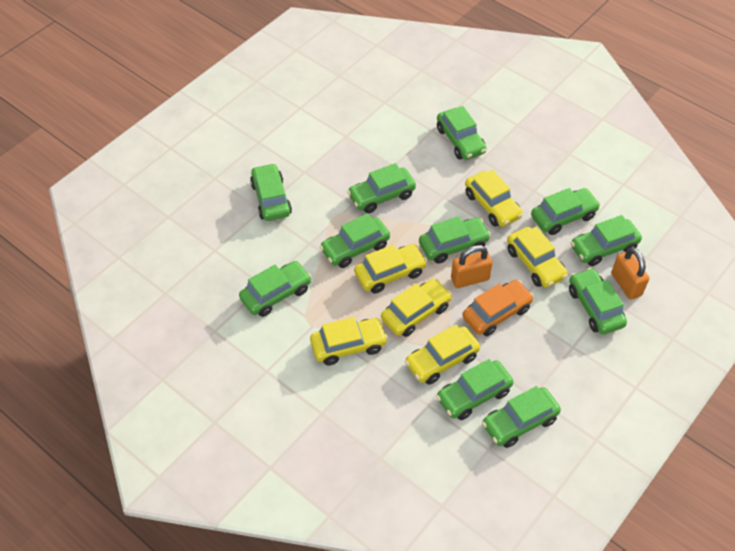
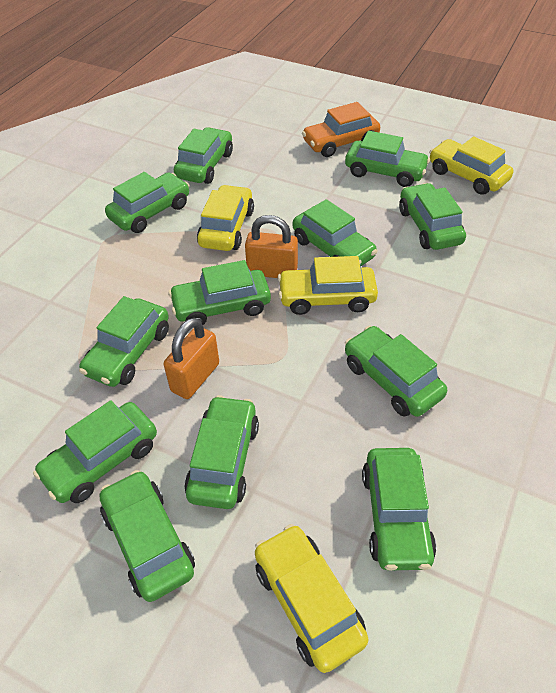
green car: [239,261,312,317] [250,163,292,221] [319,214,390,268] [347,163,416,213] [419,217,491,264] [436,359,514,420] [437,106,486,160] [482,386,561,448] [531,188,600,235] [569,268,627,334] [571,215,642,266] = 11 -> [33,400,157,503] [79,296,169,387] [100,470,195,602] [105,172,190,233] [168,260,271,328] [174,127,233,184] [184,395,259,509] [293,199,378,266] [345,131,430,187] [345,325,447,417] [362,448,436,571] [399,183,466,250] = 12
yellow car: [310,317,388,365] [354,244,427,294] [381,279,452,337] [405,325,480,384] [465,169,523,227] [507,226,568,288] = 6 -> [197,185,254,251] [255,524,368,673] [278,256,378,315] [429,136,513,195] = 4

